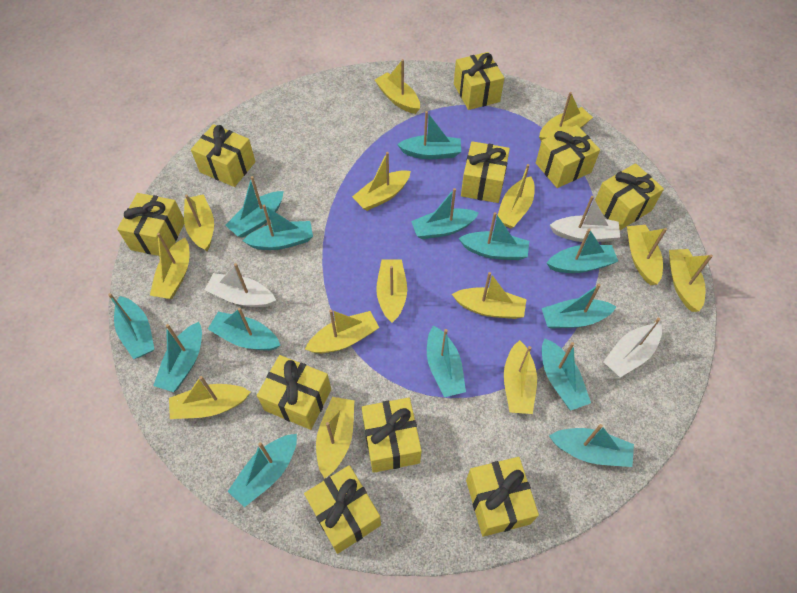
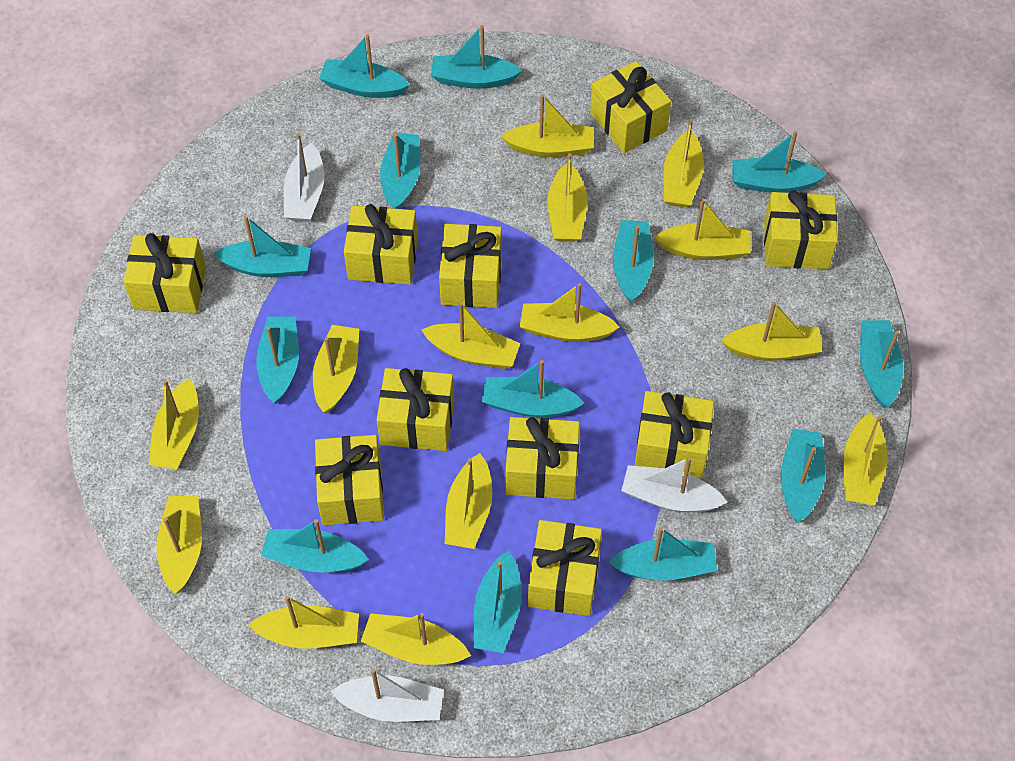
turquoise boat: [108,293,154,359] [153,322,202,392] [208,308,280,351] [225,176,283,237] [227,434,297,507] [242,205,313,250] [397,111,461,159] [411,188,479,239] [427,325,466,397] [459,212,529,260] [542,284,616,329] [542,338,591,410] [547,229,618,273] [549,424,634,467] = 14 -> [213,216,311,277] [256,316,299,404] [261,519,369,572] [319,34,410,98] [380,133,421,209] [431,25,522,89] [473,550,522,653] [481,360,584,417] [609,527,717,581] [613,220,654,303] [732,131,826,193] [781,429,825,523] [860,320,903,408] = 13

